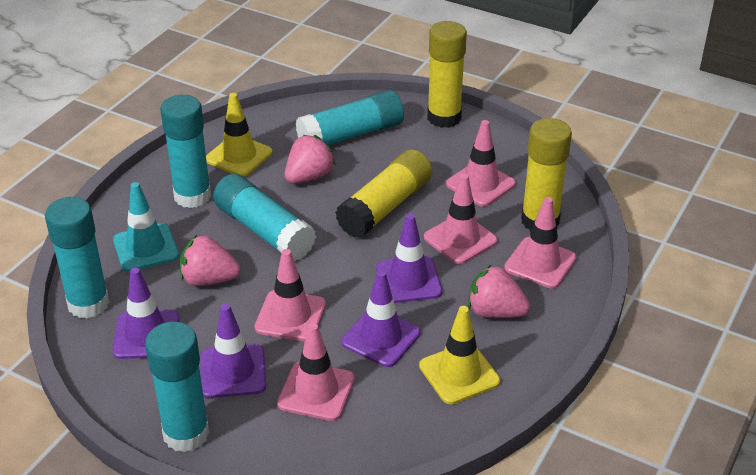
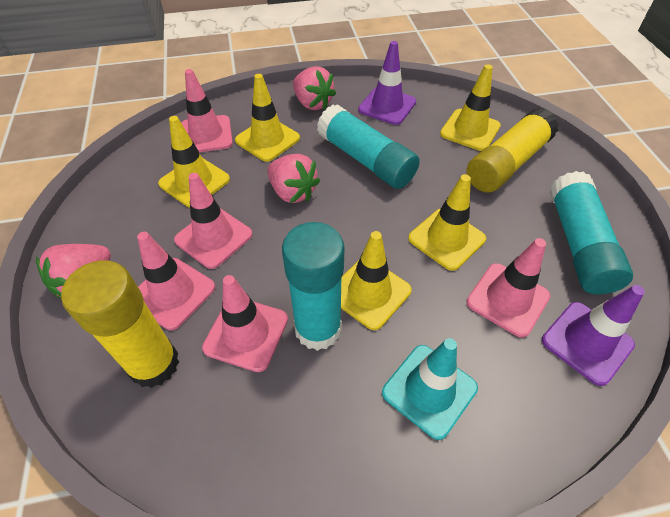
purple traffic cone: [112,268,180,359] [200,304,266,398] [341,270,421,367] [376,214,442,303] = 4 -> [358,41,416,125] [542,285,645,386] = 2
turquoise glue stick: [45,197,110,319] [145,322,210,452] [160,95,211,208] [213,174,316,261] [296,90,404,145] = 5 -> [282,222,344,351] [317,104,420,189] [550,171,633,294] = 3
yellow glue stick: [335,149,432,238] [427,21,467,128] [521,118,572,231] = 3 -> [61,260,179,388] [466,108,559,192] = 2
yellow traffic cone: [206,93,273,177] [419,306,500,405] = 2 -> [158,116,230,208] [235,74,300,162] [341,231,412,330] [408,174,486,271] [440,64,501,151] = 5

